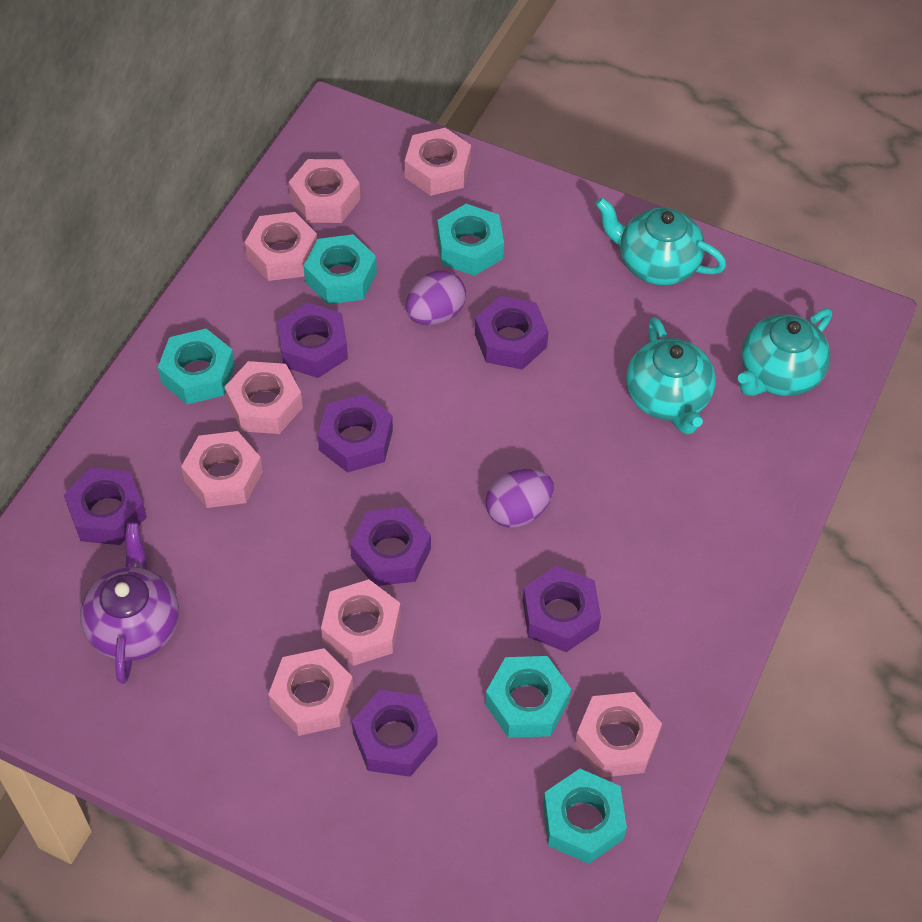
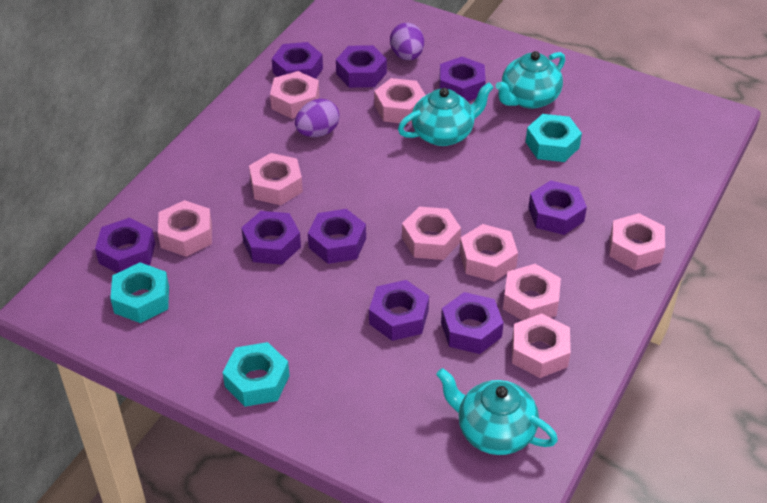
pink nut: [181,431,263,508] [224,361,303,434] [245,212,317,281] [268,648,353,736] [289,159,360,223] [321,579,401,666] [405,128,471,196] [575,692,662,777] = 8 -> [158,200,212,257] [249,153,303,205] [270,71,319,119] [374,78,425,124] [402,207,461,260] [460,224,518,282] [503,264,561,321] [512,314,571,378] [609,213,665,270] = 9
purple nut: [64,468,147,545] [277,302,348,378] [318,394,393,473] [350,507,431,586] [352,690,438,777] [475,296,549,370] [523,566,601,652] = 7 -> [95,218,155,273] [241,211,301,265] [272,42,323,79] [308,209,366,264] [336,45,387,88] [369,280,429,341] [439,57,486,101] [441,292,504,354] [528,180,587,235] = 9
purple teapot: [80,523,179,684] = 1 -> none = 0
turquoise nut: [158,329,235,404] [304,234,377,304] [437,204,504,276] [485,656,571,738] [543,769,627,864] = 5 -> [110,262,169,323] [222,342,290,407] [526,114,582,162] = 3

